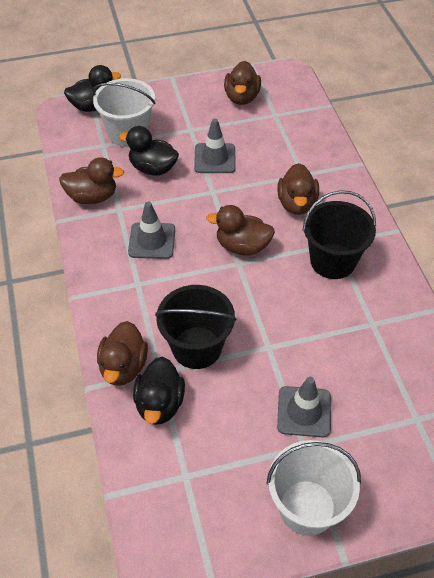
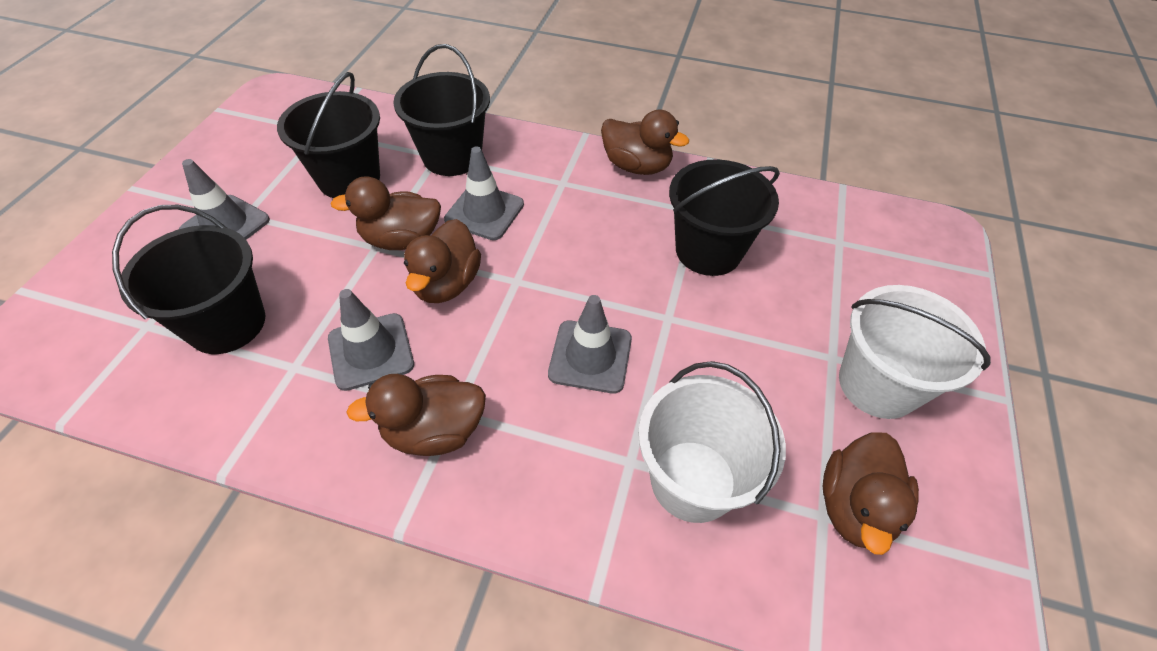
black bucket: [155,285,236,369] [303,190,376,279] = 2 -> [112,205,265,354] [277,72,380,198] [393,44,490,176] [669,159,780,276] = 4
black duck: [64,65,121,112] [119,126,179,176] [133,357,185,425] = 3 -> none = 0
grey traffic cone: [128,202,175,259] [194,119,236,173] [277,377,331,437] = 3 -> [179,159,270,240] [328,289,414,391] [444,146,524,240] [548,295,632,394] = 4

